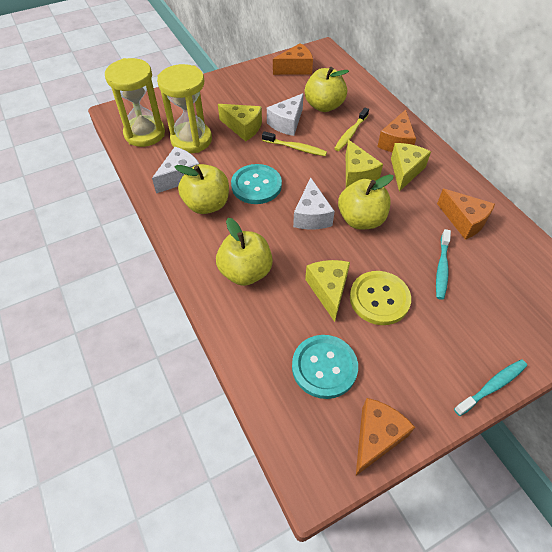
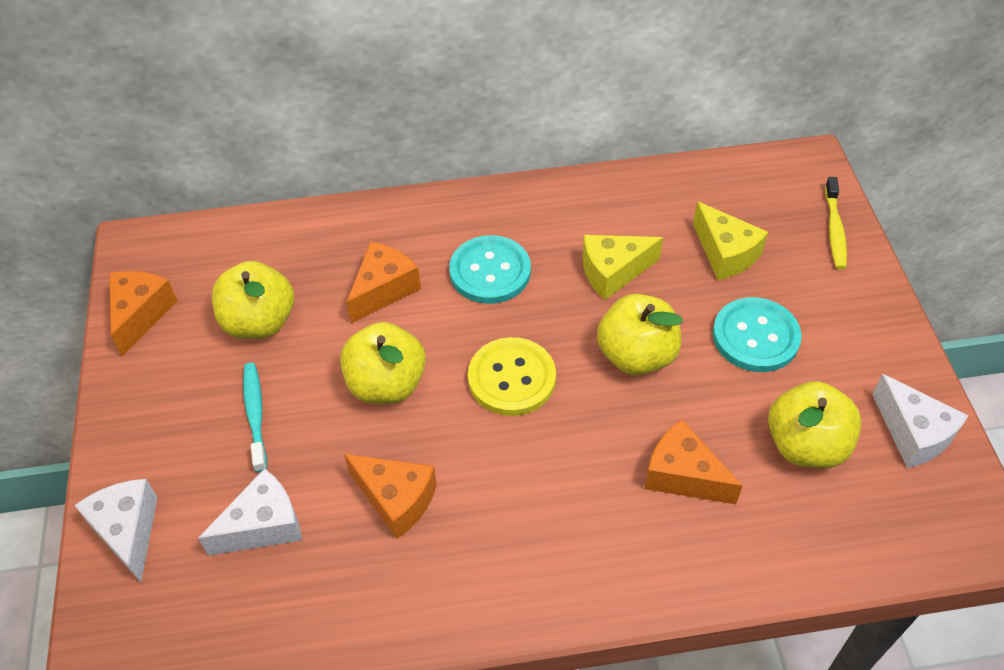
turquoise toothbrush: [436,229,451,300] [454,359,527,416] = 2 -> [243,363,267,472] = 1
yellow cheese: [218,104,262,141] [305,260,350,322] [346,140,383,188] [391,143,431,192] = 4 -> [582,235,663,300] [693,201,768,280] = 2
yellow hourglass: [105,58,165,147] [157,64,212,153] = 2 -> none = 0
yellow toothbrush: [262,131,327,156] [334,108,369,151] = 2 -> [825,177,847,269] = 1

